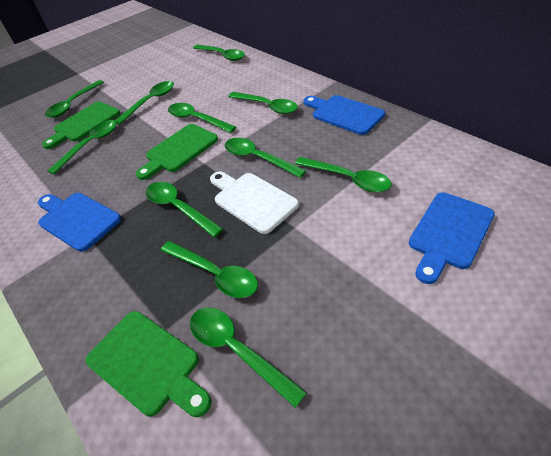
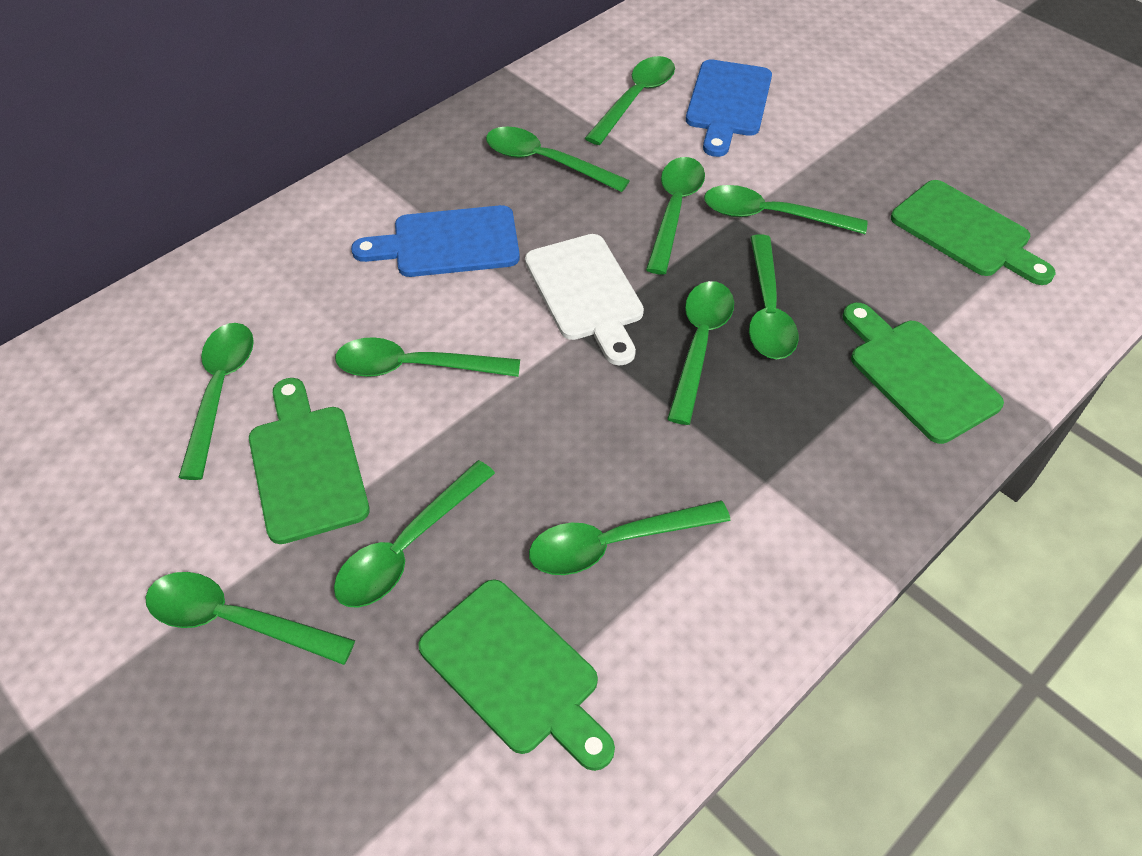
blue cutting board: [38,193,121,252] [303,95,385,135] [409,192,495,284] = 3 -> [351,205,520,277] [686,59,772,157] = 2
green cutting board: [42,102,120,149] [86,311,212,417] [136,124,218,180] = 3 -> [249,378,370,544] [418,579,615,771] [843,303,1004,444] [891,180,1056,285] = 4

